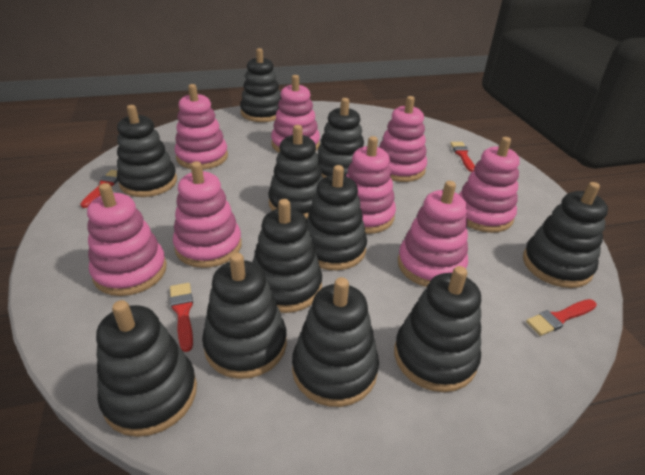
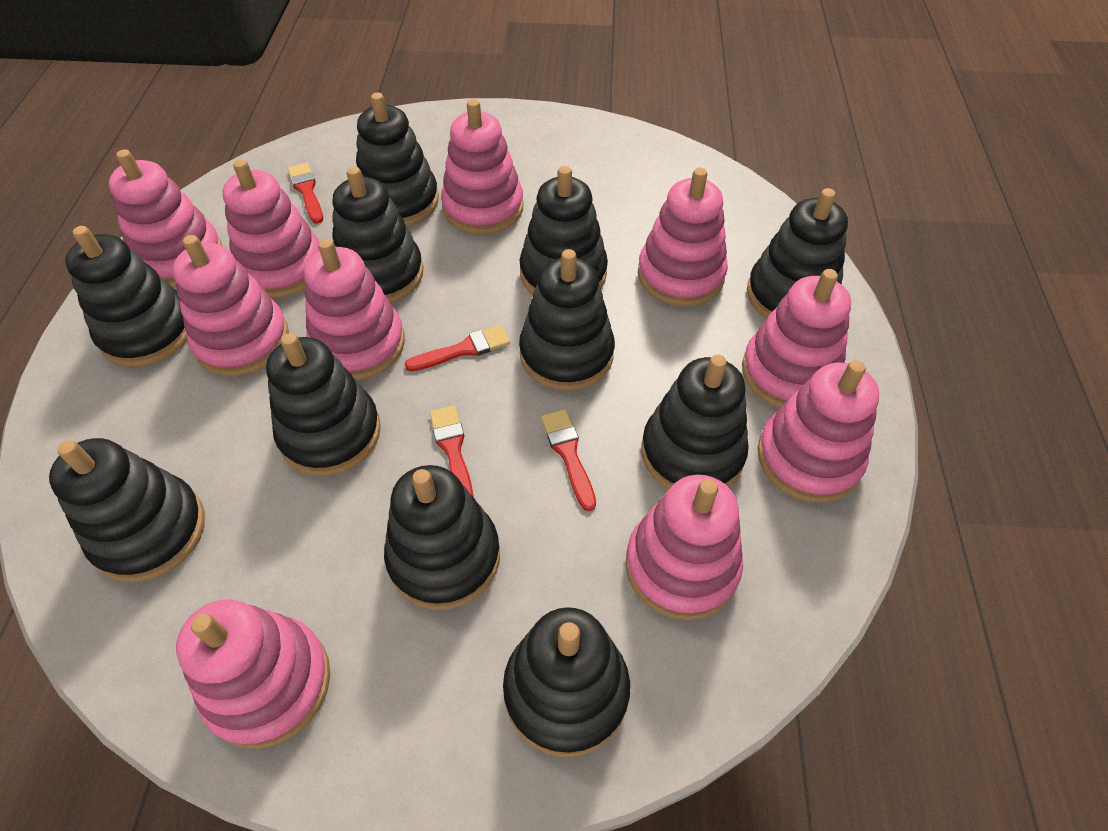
pink stacking toy: [87,183,167,296] [173,161,242,268] [174,84,228,170] [271,75,320,153] [346,136,396,234] [379,96,427,182] [398,181,468,287] [459,137,520,233] = 8 -> [109,149,223,288] [172,235,289,376] [176,599,330,749] [223,159,319,298] [304,239,405,380] [441,99,523,235] [626,475,743,620] [638,168,728,307] [742,269,851,408] [757,360,879,503] = 10

